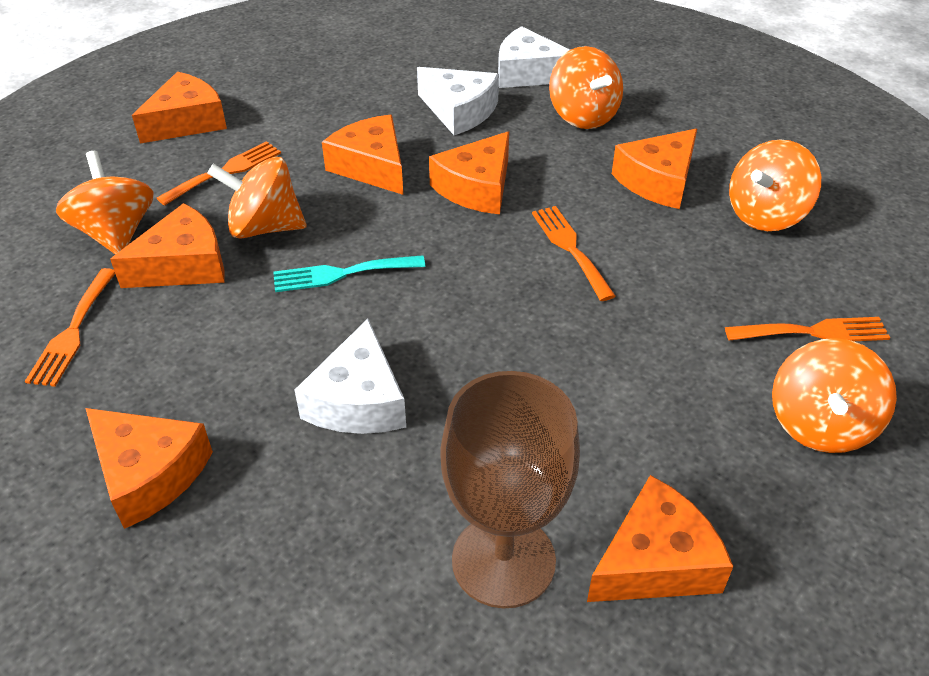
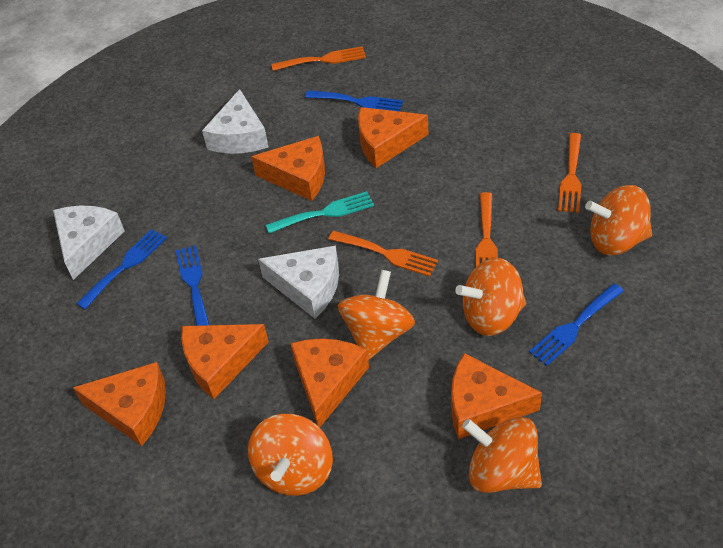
blue fork: none = 0 -> [77,229,167,309] [176,245,209,326] [305,90,403,111] [529,283,624,366] = 4
brown goblet: [441,371,580,609] = 1 -> none = 0
orange cheese: [85,408,213,529] [110,203,225,288] [132,72,227,143] [322,115,403,195] [429,131,509,214] [587,475,734,602] [612,129,697,209] = 7 -> [73,362,166,446] [181,324,269,399] [251,136,325,201] [290,338,369,427] [358,107,428,168] [451,353,542,439] = 6

